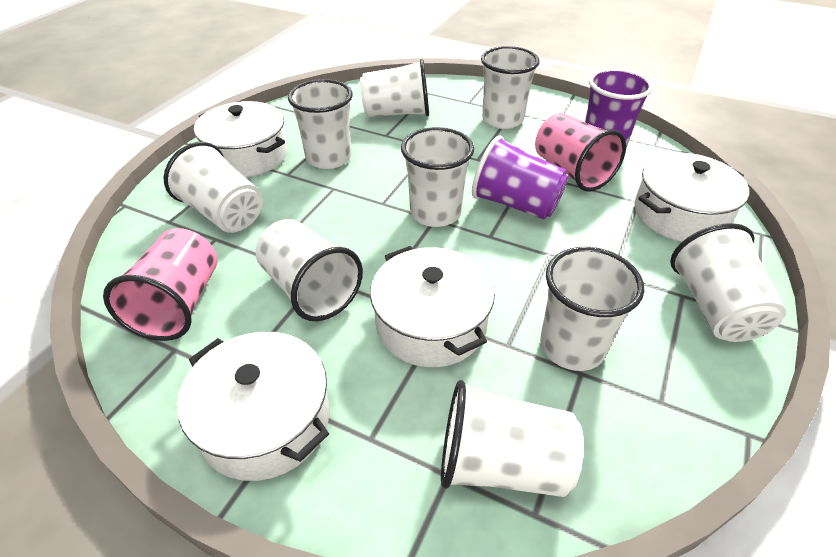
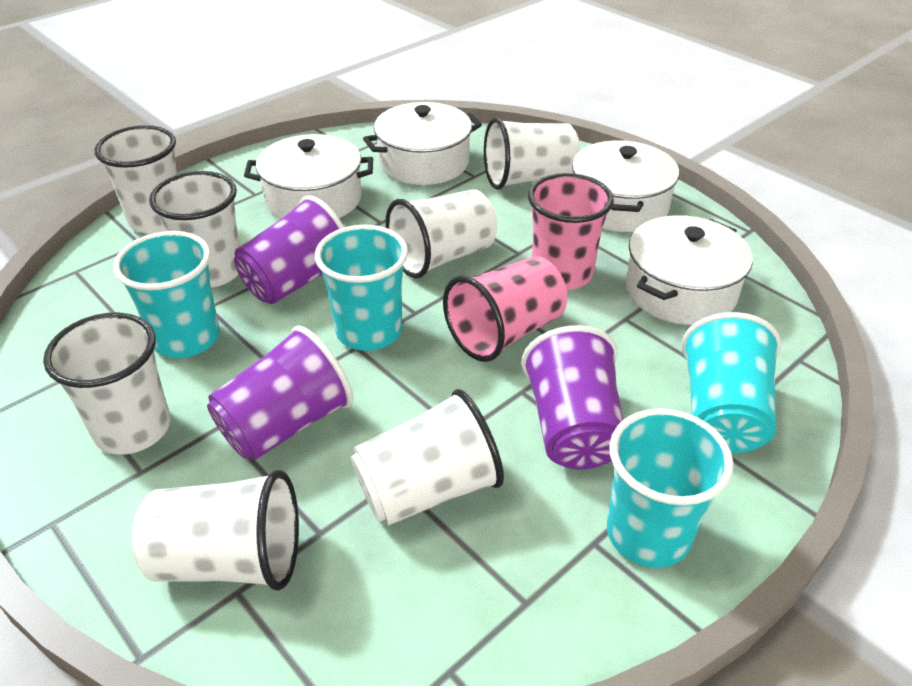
purple cup: [472,136,569,220] [585,68,653,148] = 2 -> [207,325,353,461] [234,195,344,304] [521,325,623,470] = 3
turquoise cup: none = 0 -> [113,231,220,358] [315,224,408,351] [607,408,734,568] [681,312,781,453] = 4
white cup: [164,142,263,233] [255,219,363,321] [288,79,353,169] [360,59,429,117] [401,127,474,227] [441,380,584,497] [481,46,540,129] [540,247,644,371] [670,223,786,342] = 9 -> [43,312,171,455] [95,125,177,234] [132,470,299,591] [149,171,240,287] [351,389,504,526] [385,189,497,278] [484,117,580,190] = 7

